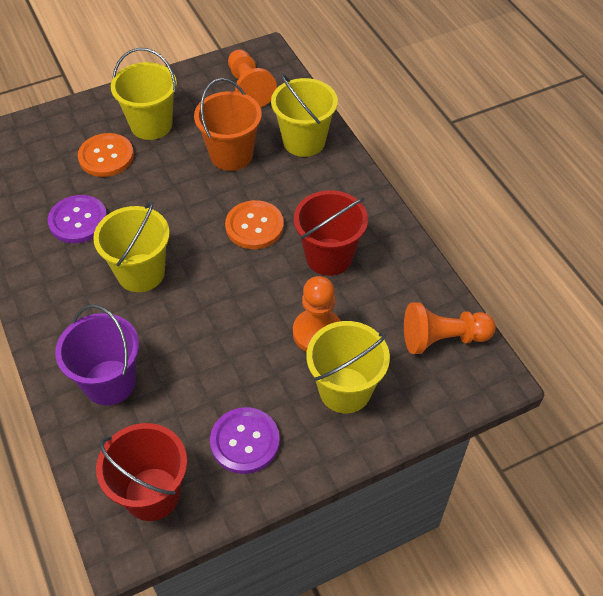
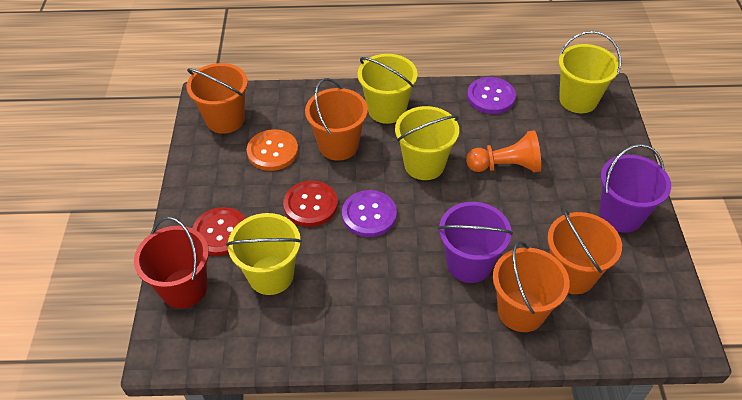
orange bucket: [194,78,262,171] = 1 -> [187,63,248,134] [305,78,368,161] [493,241,570,332] [547,209,622,294] = 4
orange button: [78,133,134,177] [225,200,284,249] = 2 -> [247,129,298,171] = 1
orange pawn: [228,49,277,107] [293,276,341,352] [404,302,496,354] = 3 -> [466,130,541,172] = 1
purple bucket: [55,304,139,405] = 1 -> [438,202,513,283] [599,144,671,233] = 2
red bucket: [96,423,187,521] [294,190,368,276] = 2 -> [134,217,209,308] = 1
red button: none = 0 -> [193,207,246,256] [283,181,338,227] = 2

